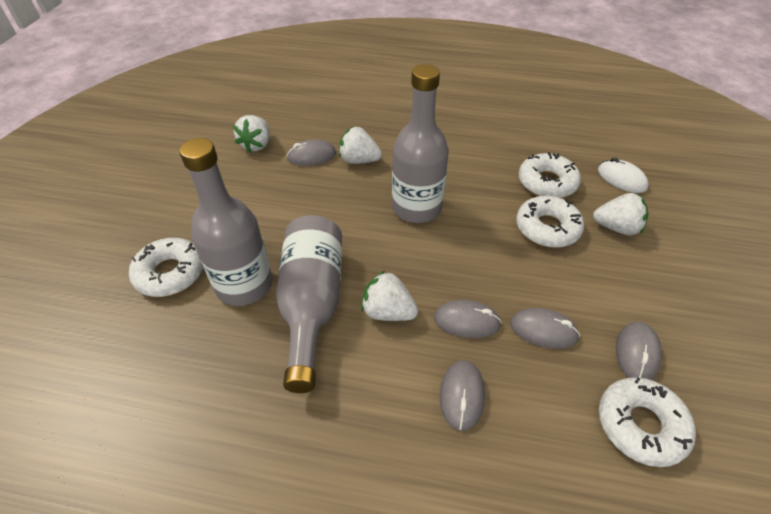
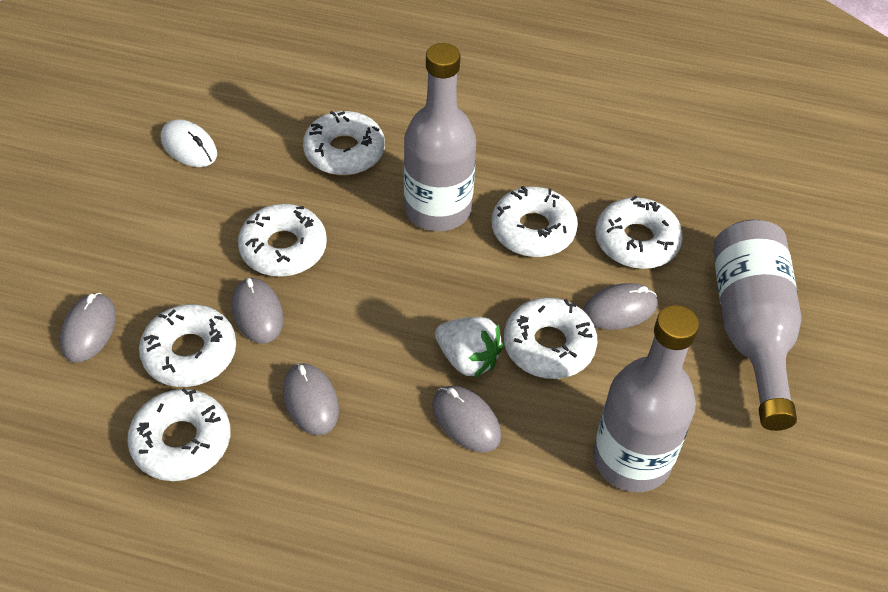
white donut: [129,238,203,297] [516,196,584,248] [519,152,581,198] [599,377,696,467] = 4 -> [127,388,231,481] [139,304,236,387] [238,204,327,277] [303,111,385,175] [491,186,578,257] [504,297,597,379] [595,196,683,269] = 7
white strawberry: [233,115,270,153] [339,127,382,164] [361,271,418,321] [593,193,648,235] = 4 -> [435,317,503,378] = 1

